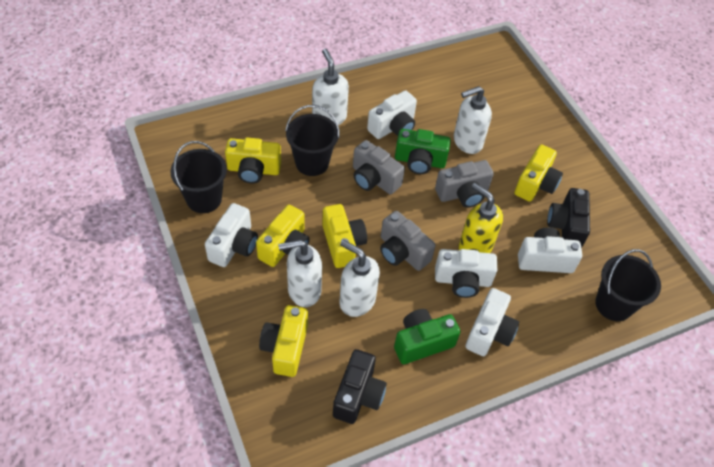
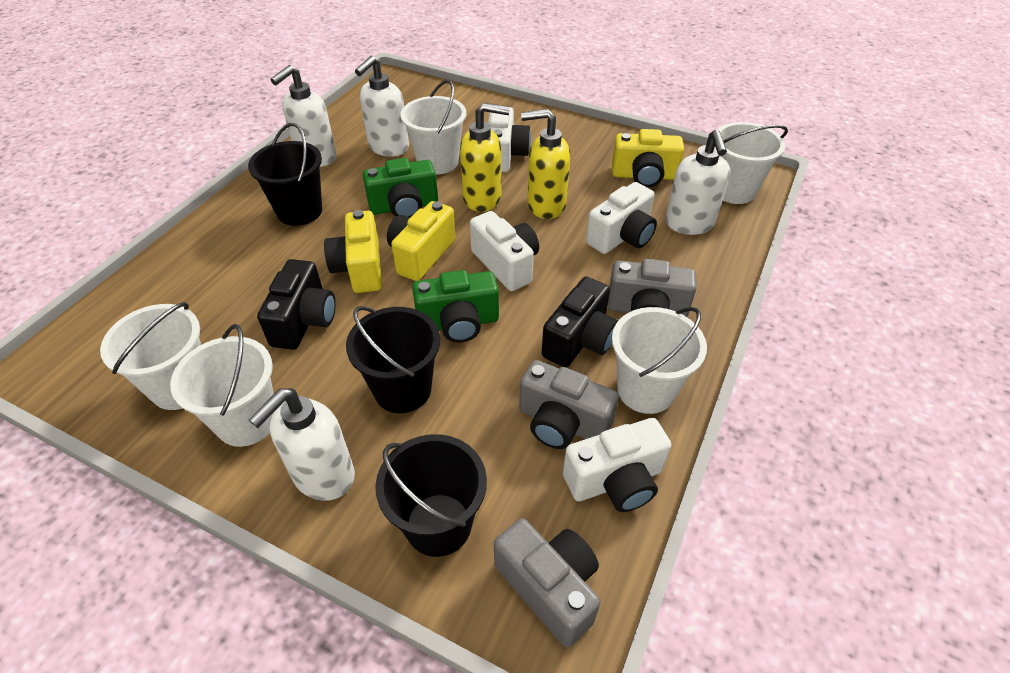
white bucket: none = 0 -> [100,302,201,410] [170,324,274,447] [401,80,466,175] [612,307,707,414] [718,122,788,204] = 5
white camera: [205,203,258,267] [367,90,417,139] [435,249,497,298] [465,288,519,356] [518,227,582,273] = 5 -> [470,211,539,291] [488,107,531,172] [563,418,671,512] [586,182,657,254] = 4
yellow camera: [225,137,281,184] [256,205,310,267] [259,305,308,377] [322,204,367,268] [514,144,563,202] = 5 -> [324,210,382,293] [387,201,455,281] [612,129,684,188] = 3
yellow soap dispenser: [459,183,503,253] = 1 -> [460,103,510,212] [521,109,571,219] = 2

